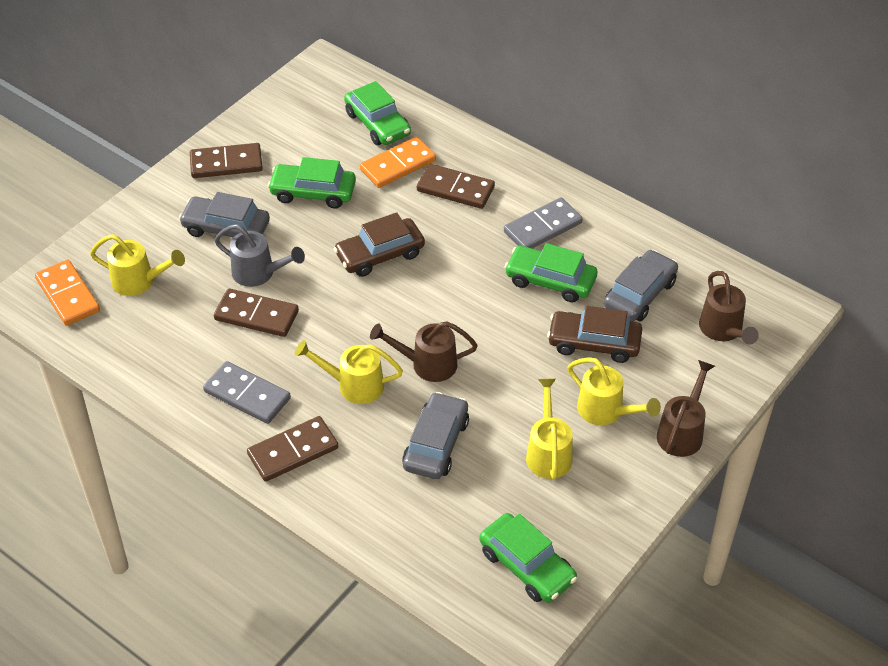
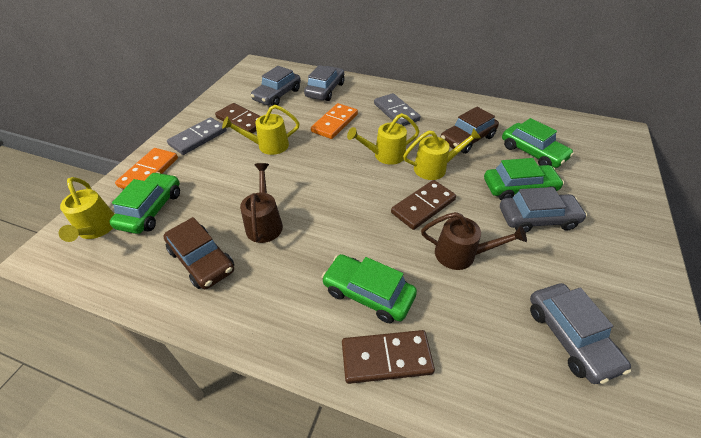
brown domino: [190,143,263,178] [214,288,299,337] [247,416,338,482] [417,164,495,209] = 4 -> [215,103,261,133] [342,330,435,384] [391,180,456,230] = 3
brown watering can: [370,321,478,382] [657,360,715,457] [699,271,759,345] = 3 -> [240,163,283,243] [421,212,527,270] = 2
grey car: [179,192,270,237] [402,392,469,479] [604,250,678,321] = 3 -> [251,66,301,106] [304,65,344,101] [500,187,587,233] [530,283,631,384] = 4
grey watering can: [214,224,305,287] = 1 -> none = 0

